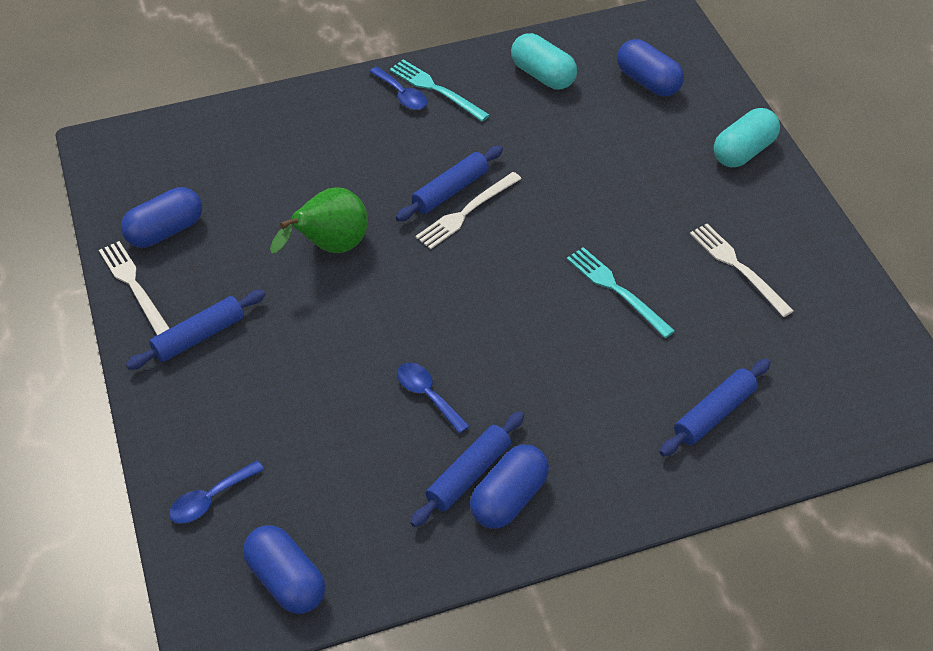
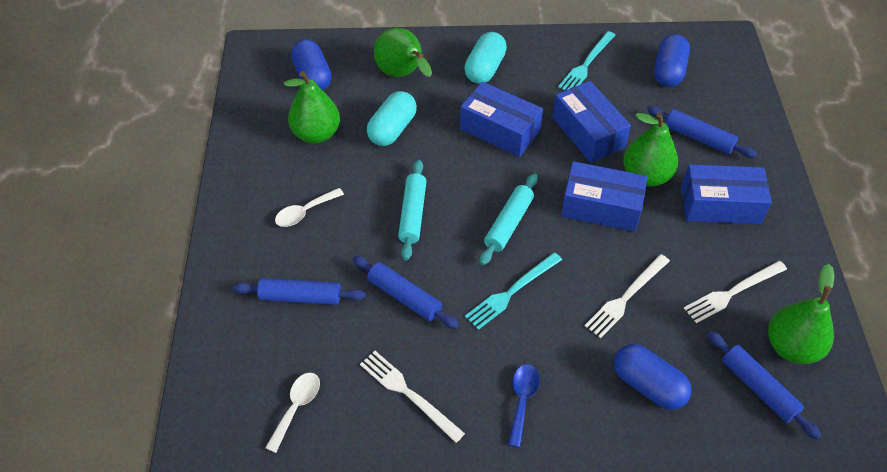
blue box: none = 0 -> [460,82,543,157] [552,81,631,163] [561,161,647,232] [681,164,772,224] = 4
blue capsule: [121,187,202,248] [243,525,325,614] [470,445,549,529] [617,39,684,96] = 4 -> [291,39,332,90] [614,344,692,410] [654,34,690,87] = 3
blue spoon: [169,460,264,524] [369,67,427,110] [397,363,470,434] = 3 -> [508,364,540,447] = 1
green pear: [270,187,368,253] = 1 -> [284,71,340,143] [374,28,432,77] [623,112,678,187] [768,264,835,364] = 4
turquoise rolling pin: none = 0 -> [398,160,427,260] [480,174,538,265] = 2
white spoon: none = 0 -> [265,373,320,453] [275,188,344,227] = 2

